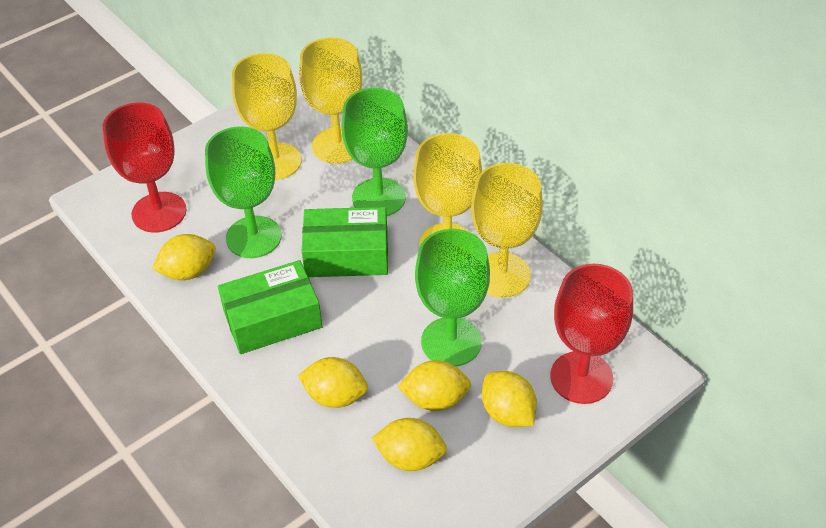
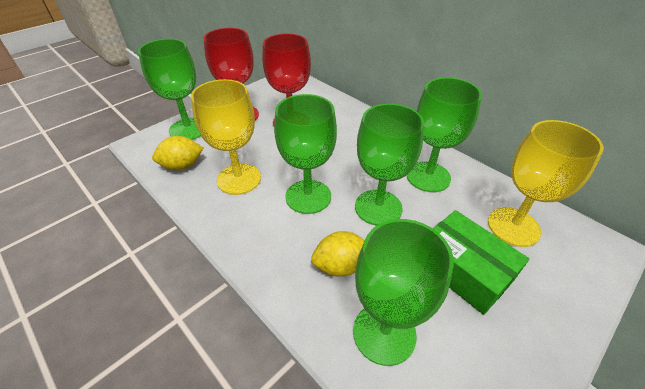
green box: [218,260,322,354] [302,207,388,277] = 2 -> [433,210,529,315] = 1
green goblet: [205,127,282,258] [342,88,408,216] [415,229,490,367] = 3 -> [138,39,201,140] [274,94,337,214] [353,219,454,366] [355,103,424,226] [407,77,482,192] = 5
yellow goblet: [232,53,301,180] [299,37,362,164] [413,133,482,248] [471,163,543,298] = 4 -> [191,79,261,195] [488,120,604,247] = 2
yellow lemon: [152,234,216,280] [298,357,368,408] [371,418,447,471] [398,360,471,411] [482,371,537,427] = 5 -> [152,136,203,170] [311,231,365,277] = 2

